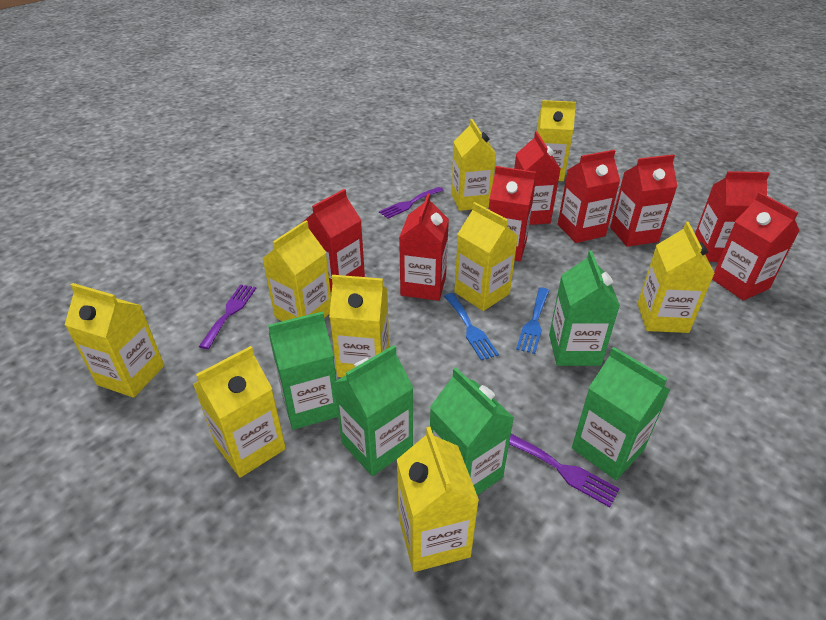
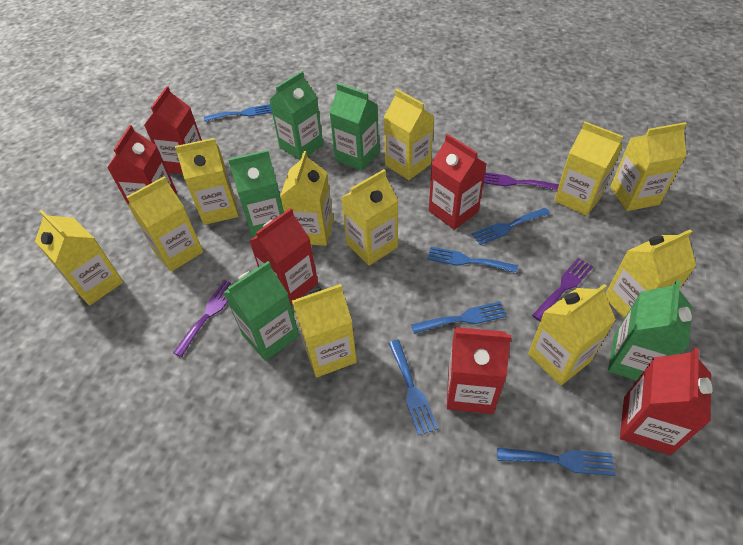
blue fork: [444,293,499,361] [516,288,549,354] = 2 -> [204,104,272,122] [388,340,438,435] [411,302,507,334] [427,247,518,273] [472,208,550,245] [497,448,616,476] = 6
red carton: [303,189,365,292] [399,193,449,301] [489,166,536,261] [514,131,561,225] [558,150,620,243] [610,154,678,247] [695,171,770,262] [712,192,800,300] = 8 -> [107,125,177,205] [144,86,202,174] [250,208,318,305] [429,134,486,230] [447,327,512,414] [620,348,713,455] = 6
yellow carton: [65,283,164,398] [193,346,286,478] [262,220,331,321] [329,275,389,377] [397,427,479,572] [451,119,496,211] [454,202,518,311] [537,100,576,181] [638,222,715,333] = 9 -> [35,210,123,306] [127,176,203,272] [175,138,238,225] [280,151,333,246] [292,284,357,377] [341,169,398,266] [384,89,434,180] [528,284,616,386] [554,122,623,216] [605,230,696,319] [610,122,687,211] = 11

